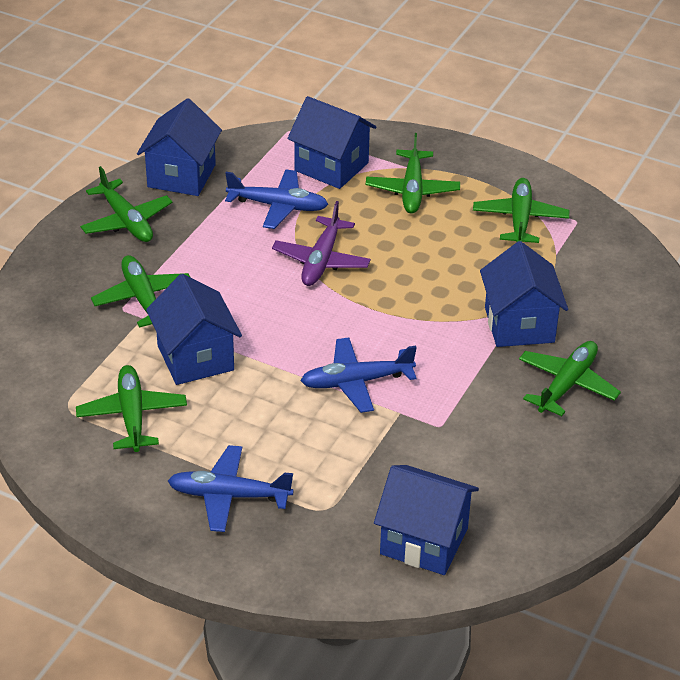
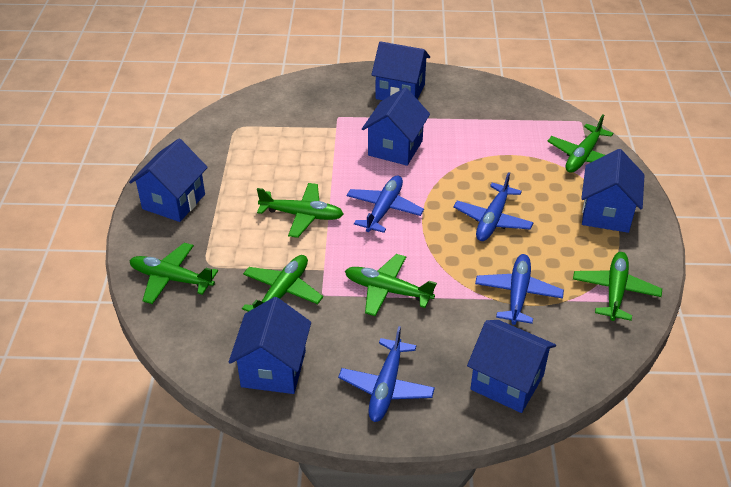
blue house: [137,98,222,196] [146,274,242,385] [288,96,377,189] [374,465,479,575] [480,241,568,347] = 5 -> [129,139,208,222] [229,297,311,394] [362,88,430,166] [371,41,430,100] [467,320,556,413] [581,149,645,233] = 6
blue plane: [168,445,294,532] [225,169,328,229] [300,337,417,413] = 3 -> [338,326,435,422] [347,176,424,233] [453,172,534,241] [475,254,564,325] = 4
purple plane: [272,201,371,286] = 1 -> none = 0

